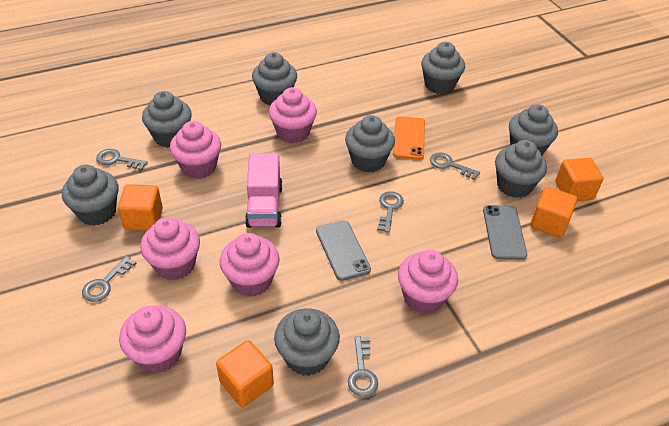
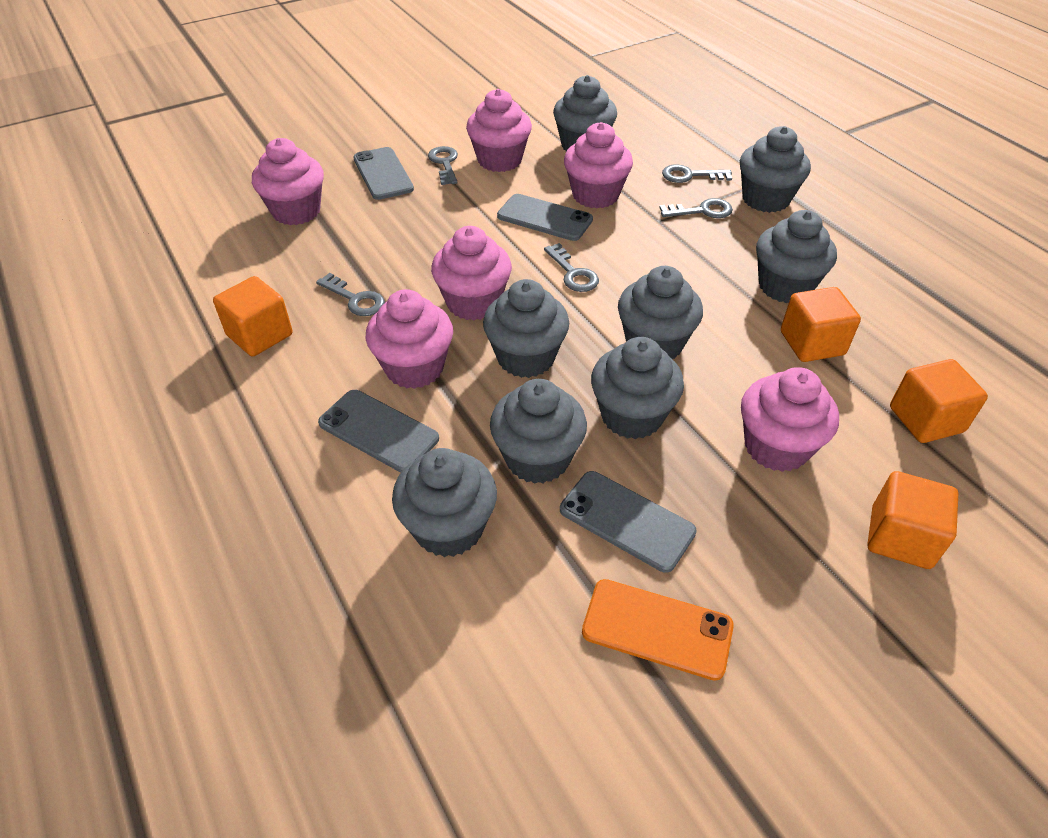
grey phone: [316,220,371,281] [483,205,527,260] = 2 -> [318,390,439,472] [353,147,414,200] [497,194,593,241] [560,471,697,573] = 4
pink truck: [245,153,283,228] = 1 -> none = 0

